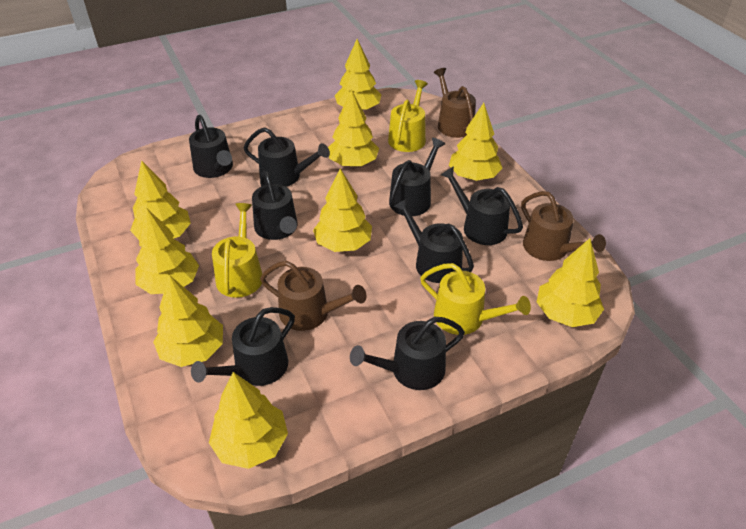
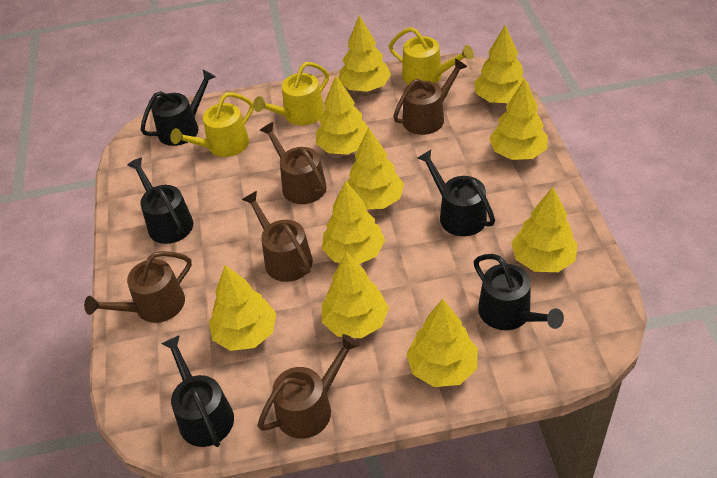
black watering can: [189,115,233,178] [191,307,295,386] [243,127,330,187] [252,171,298,240] [350,317,465,390] [389,138,445,216] [394,198,474,283] [441,166,523,245] = 8 -> [127,157,193,244] [141,70,216,146] [161,335,234,447] [418,150,495,236] [474,254,564,330] = 5
brown watering can: [260,261,366,331] [434,68,476,138] [521,191,606,261] = 3 -> [84,251,192,323] [242,191,313,282] [258,334,360,439] [260,122,327,204] [393,58,468,135] = 5
yellow tree: [130,160,191,240] [135,208,199,294] [153,275,223,367] [209,372,288,469] [313,168,372,252] [328,90,379,167] [335,39,382,110] [449,103,502,181] [537,238,604,327] = 9 -> [209,265,276,351] [316,76,368,155] [322,181,385,264] [322,252,389,338] [339,15,391,92] [347,128,404,209] [406,299,478,387] [474,25,529,103] [489,79,548,160] [511,187,578,272] = 10

